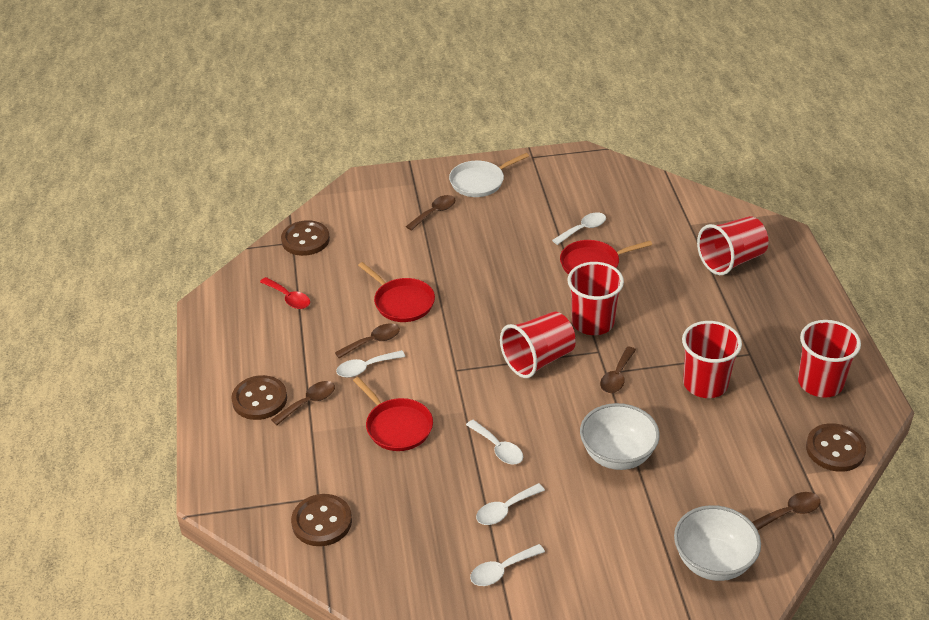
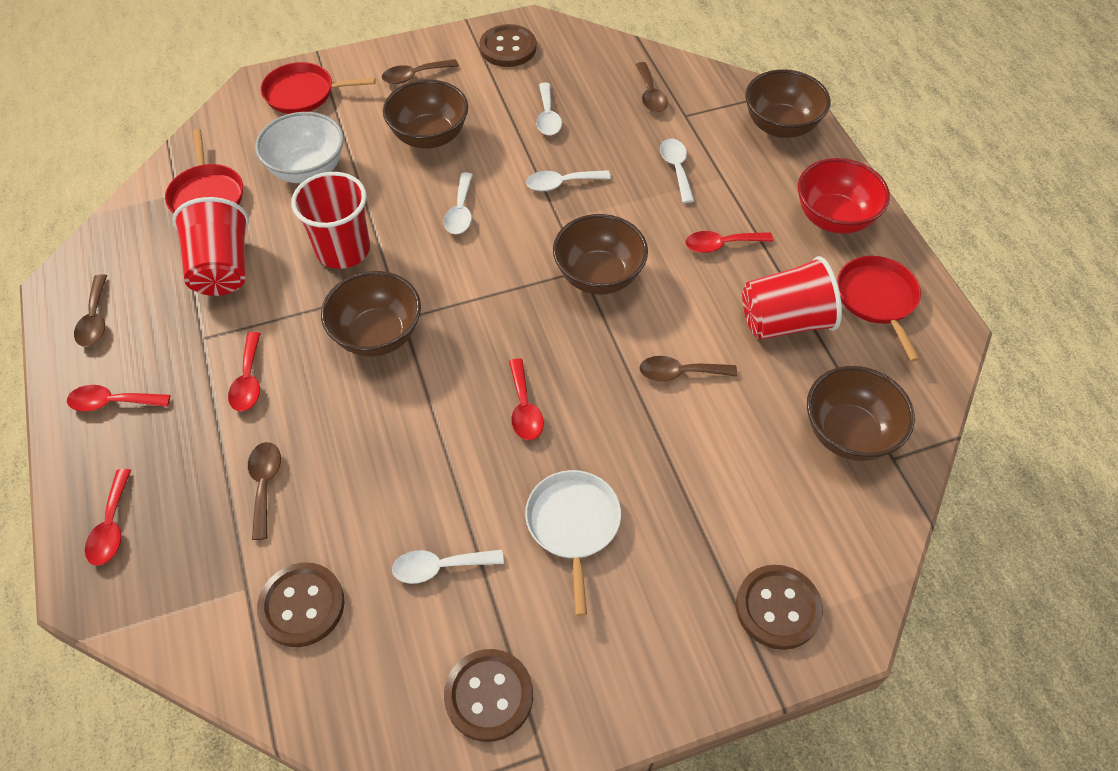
brown bowl: none = 0 -> [321,271,421,357] [383,79,468,149] [553,214,648,295] [745,69,830,138] [807,366,915,461] = 5
red bowl: none = 0 -> [798,158,890,234] = 1
red cup: [500,312,576,378] [567,262,624,335] [682,321,742,398] [697,216,769,275] [798,320,861,398] = 5 -> [173,197,249,296] [291,172,370,269] [742,256,842,339] = 3
red spoon: [260,277,310,309] = 1 -> [67,385,170,411] [85,469,131,566] [228,332,261,411] [509,358,544,440] [686,231,773,253] = 5
white bowl: [580,403,660,470] [674,505,761,581] = 2 -> [255,112,344,183] = 1

